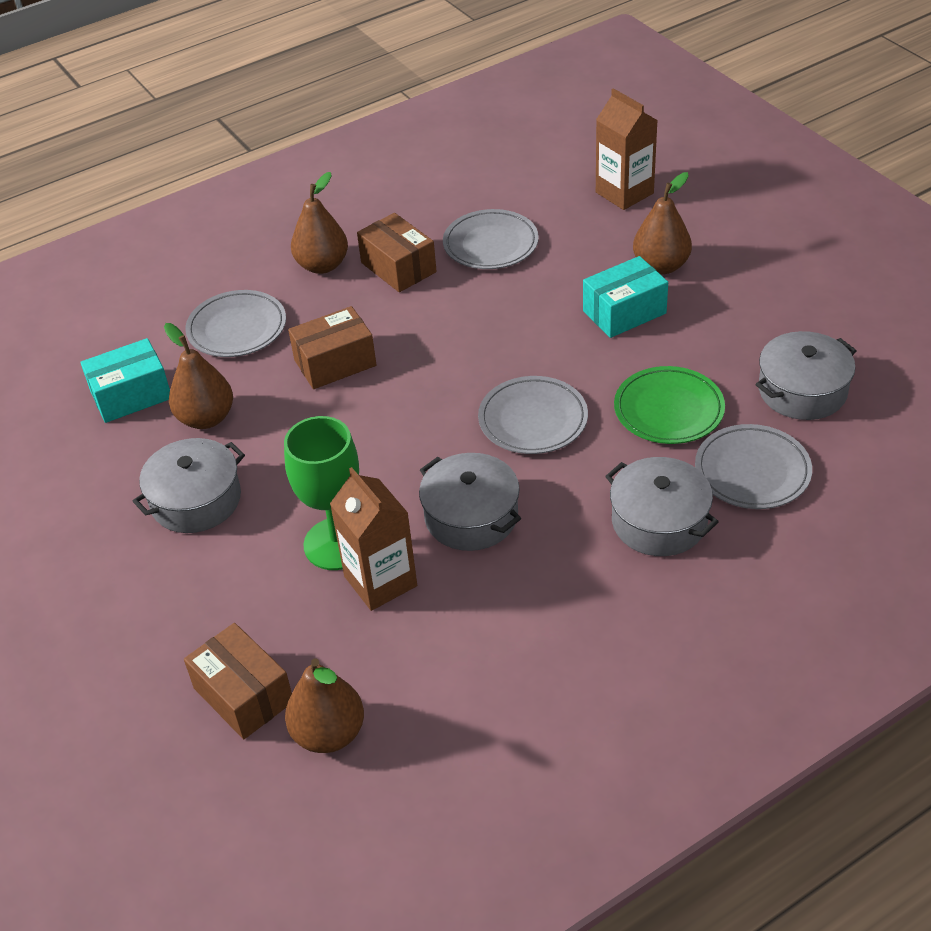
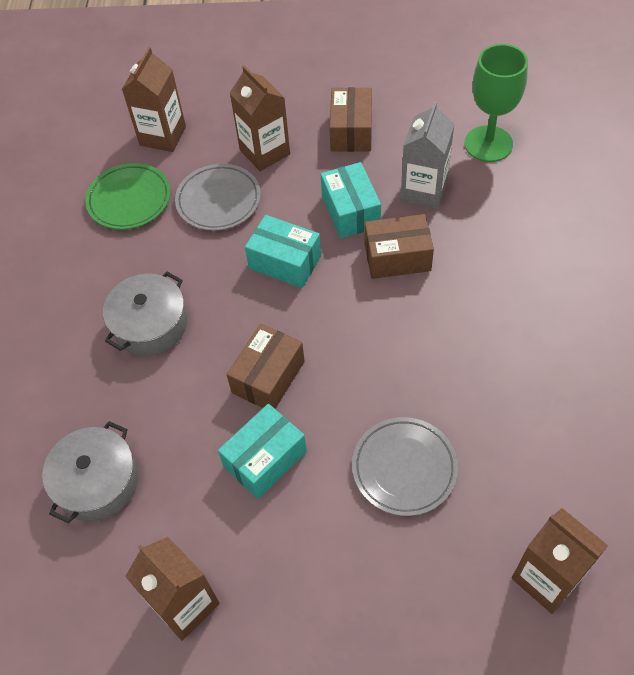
brown carton: [330,467,417,611] [596,88,658,210] = 2 -> [122,47,186,152] [125,537,220,641] [230,66,290,171] [512,508,608,614] = 4
brown pear: [164,323,233,429] [285,658,364,753] [291,172,348,274] [633,172,692,275] = 4 -> none = 0
grey carton: none = 0 -> [400,102,454,209] = 1
grey plate: [185,290,286,357] [443,209,539,269] [478,376,588,454] [695,424,812,509] = 4 -> [175,164,261,231] [352,417,458,516] = 2
grey pot: [133,438,245,533] [419,453,521,551] [605,457,719,556] [756,331,857,420] = 4 -> [42,421,138,523] [103,272,187,356] = 2
turquoise box: [80,338,170,423] [583,256,668,338] = 2 -> [218,404,307,499] [245,215,321,288] [321,162,381,238] = 3

